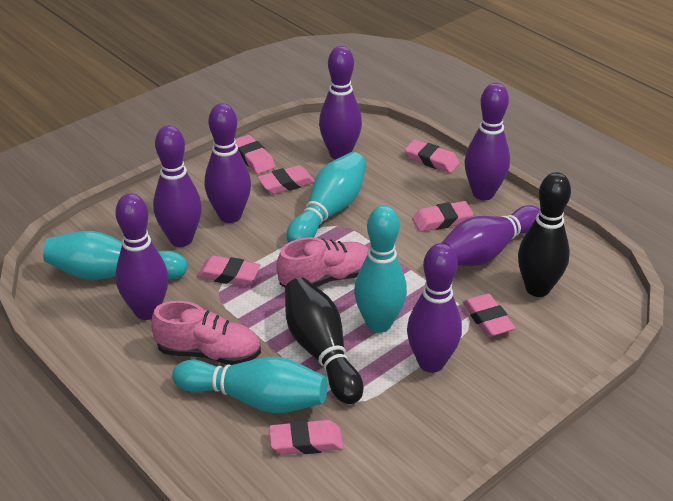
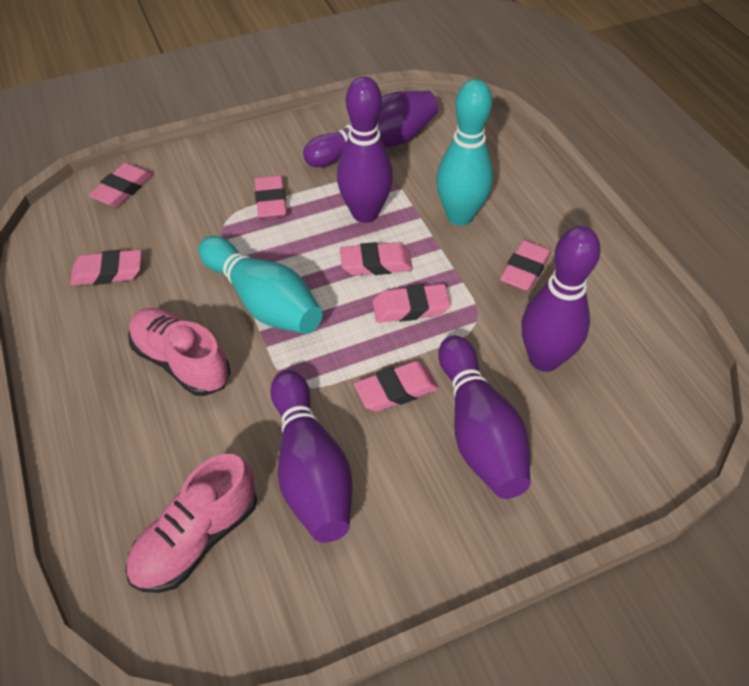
black bowling pin: [285,277,363,404] [518,172,571,297] = 2 -> none = 0
purple bowling pin: [115,193,168,320] [153,125,202,247] [205,103,251,223] [319,46,362,159] [407,243,462,373] [442,205,540,266] [464,83,510,200] = 7 -> [270,370,353,543] [303,91,438,167] [337,76,393,223] [438,335,531,499] [522,226,601,372] = 5
turquoise bowling pin: [43,231,188,280] [172,357,327,413] [286,152,366,242] [354,206,407,333] = 4 -> [199,236,323,334] [436,79,493,226] = 2

